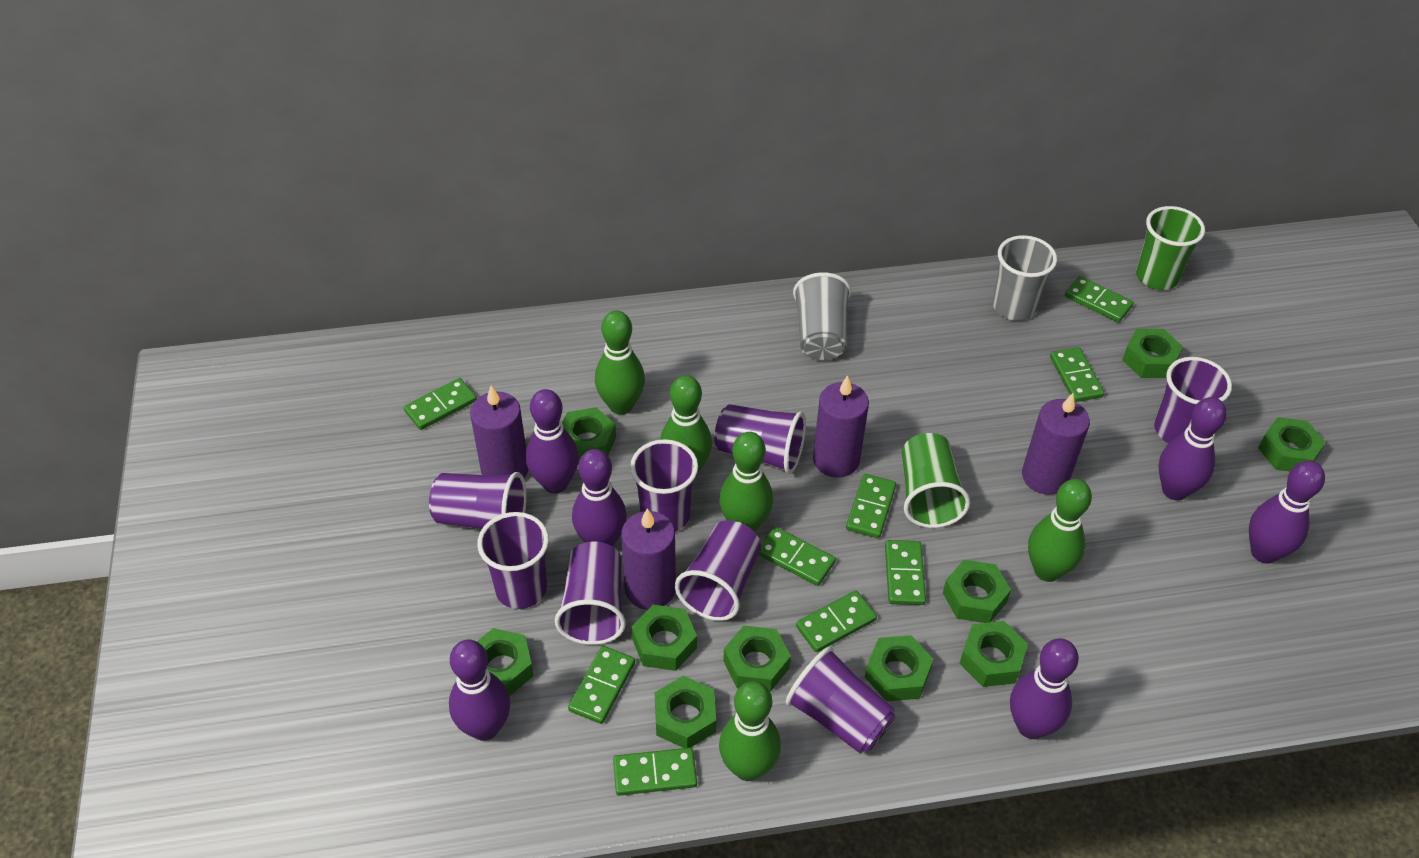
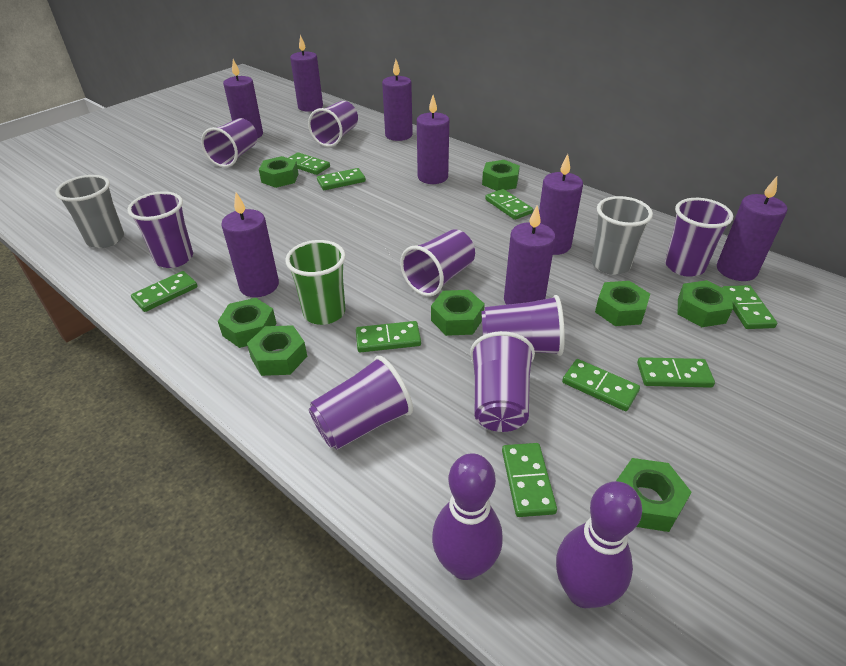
green bowling pin: [595,311,645,415] [660,375,712,473] [719,432,773,532] [719,681,781,781] [1028,479,1092,582] = 5 -> none = 0
green cup: [902,433,970,528] [1136,206,1205,290] = 2 -> [285,240,346,325] = 1
green nut: [477,628,534,696] [562,407,616,464] [631,605,697,671] [655,676,716,748] [723,626,791,692] [865,635,934,701] [943,560,1011,623] [959,621,1028,687] [1122,329,1183,378] [1258,417,1326,472] = 10 -> [218,298,276,348] [247,325,307,376] [259,156,299,188] [431,290,485,336] [482,160,520,191] [595,281,650,326] [616,458,692,532] [678,280,733,327] = 8
purple bowling pin: [449,640,510,741] [526,389,579,493] [572,449,627,546] [1010,638,1079,739] [1159,397,1227,501] [1249,461,1325,564] = 6 -> [432,453,503,580] [556,481,642,608] = 2
purple candle: [470,386,528,478] [621,508,676,610] [813,375,869,478] [1022,393,1090,495] = 4 -> [221,192,279,297] [223,59,263,138] [290,35,323,112] [382,59,413,141] [417,95,449,184] [504,205,556,305] [539,154,583,255] [717,177,787,281] = 8

